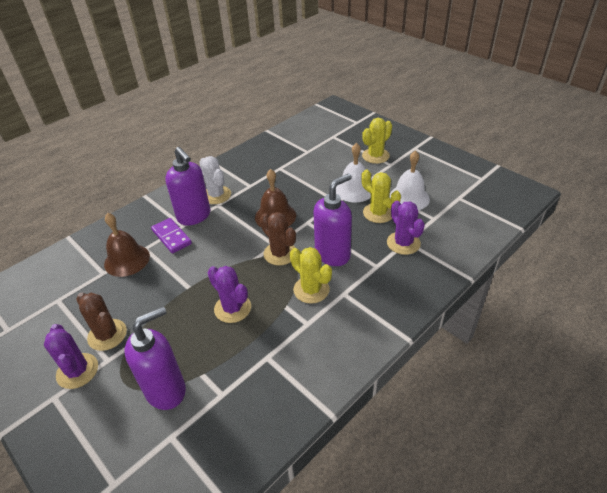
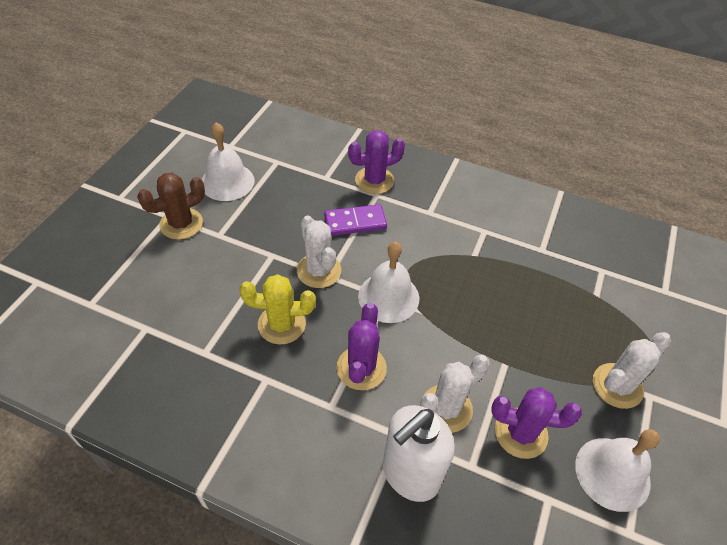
brown bell: [104,213,150,277] [255,169,296,228] = 2 -> none = 0
brown cactus: [76,293,127,351] [260,212,296,266] = 2 -> [137,173,205,240] = 1
purple soap dispenser: [124,306,186,410] [165,147,210,225] [313,174,352,266] = 3 -> none = 0
white bell: [336,143,371,203] [389,150,430,210] = 2 -> [201,122,255,201] [358,242,419,323] [575,429,660,512] = 3
white cactus: [199,156,231,204] = 1 -> [297,215,341,288] [420,354,490,433] [593,332,671,409] = 3
white soap dispenser: none = 0 -> [383,405,455,502] = 1
yellow cactus: [290,247,332,304] [361,170,401,223] [362,118,392,164] = 3 -> [239,274,316,345] = 1

